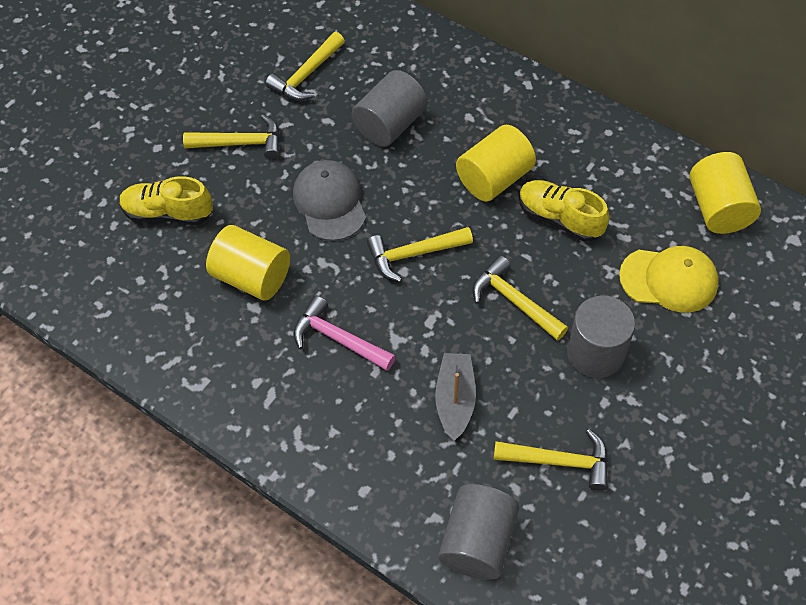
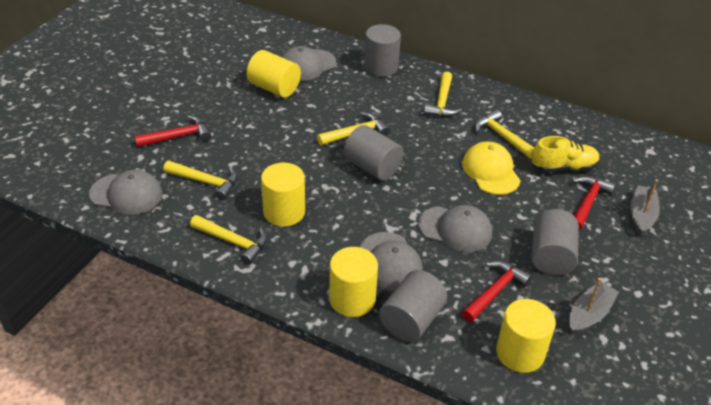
grey boat: [435,353,476,441] = 1 -> [569,278,619,335] [630,179,660,236] = 2
grey cap: [293,160,366,241] = 1 -> [89,170,162,215] [282,46,336,81] [360,232,423,291] [418,205,492,252] = 4
grey cylinder: [352,70,427,147] [438,484,519,579] [567,296,635,378] = 3 -> [344,125,404,181] [364,24,401,77] [379,270,447,342] [531,209,579,275] = 4
pink hammer: [293,296,396,371] = 1 -> none = 0
red hammer: none = 0 -> [134,115,211,147] [462,261,532,322] [572,176,616,231] = 3
yellow cylinder: [206,225,290,300] [456,125,536,202] [690,152,761,234] = 3 -> [247,50,301,98] [261,163,305,227] [329,247,378,317] [496,299,556,373] = 4
yellow shoe: [119,176,213,225] [519,180,609,242] = 2 -> [532,136,600,172] = 1

